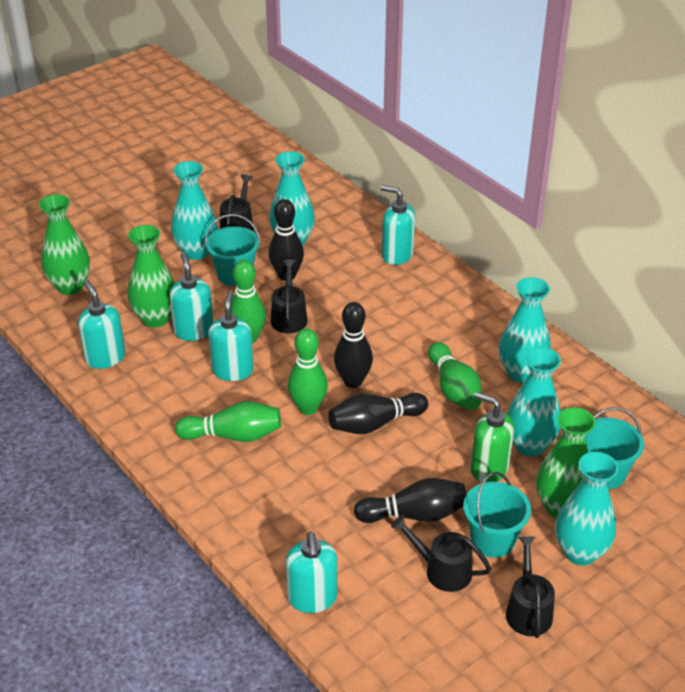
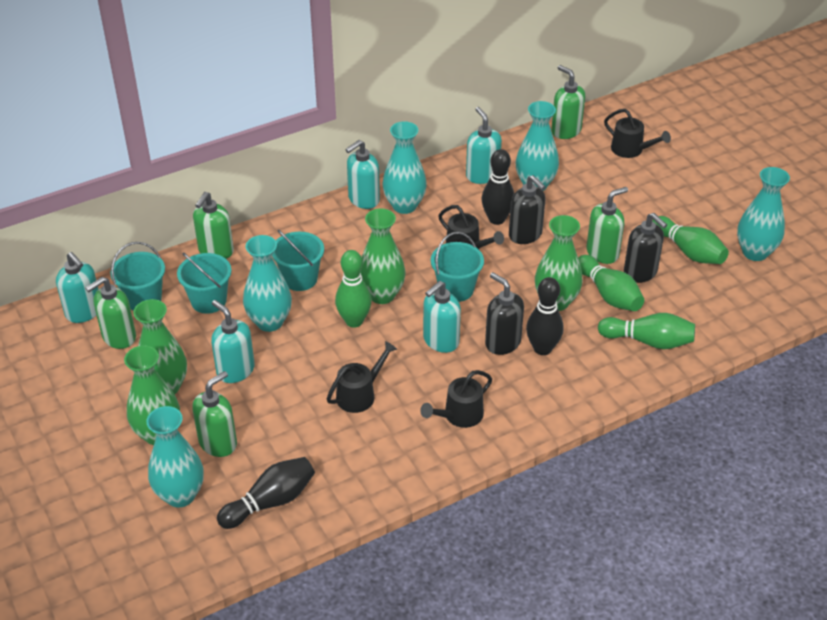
black bowling pin: [268,199,304,281] [328,393,428,434] [334,302,373,388] [354,478,466,523] = 4 -> [217,457,315,529] [482,149,514,225] [526,277,564,355] = 3
black soap dispenser: none = 0 -> [485,272,524,355] [509,175,545,244] [624,213,667,283] = 3
green soap dispenser: [471,392,514,482] = 1 -> [86,277,136,349] [192,371,237,457] [193,192,234,259] [551,65,585,139] [586,187,628,264] = 5
green vase: [39,194,90,295] [128,225,175,328] [536,407,596,518] = 3 -> [124,345,180,445] [133,299,187,395] [360,208,405,304] [535,215,583,311] = 4
turquoise bucket: [205,214,260,286] [463,472,531,558] [585,407,644,489] = 3 -> [110,242,165,311] [177,252,232,314] [272,230,324,291] [431,232,484,302] = 4

